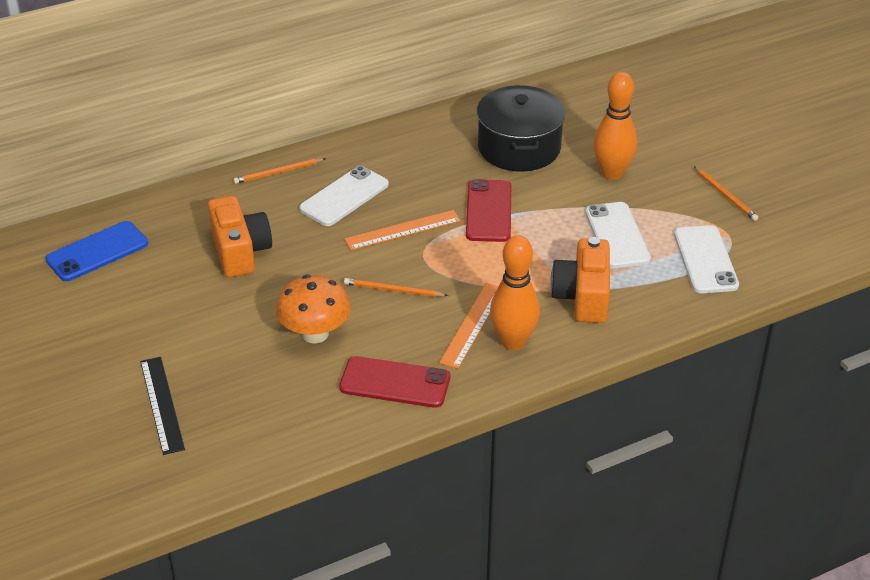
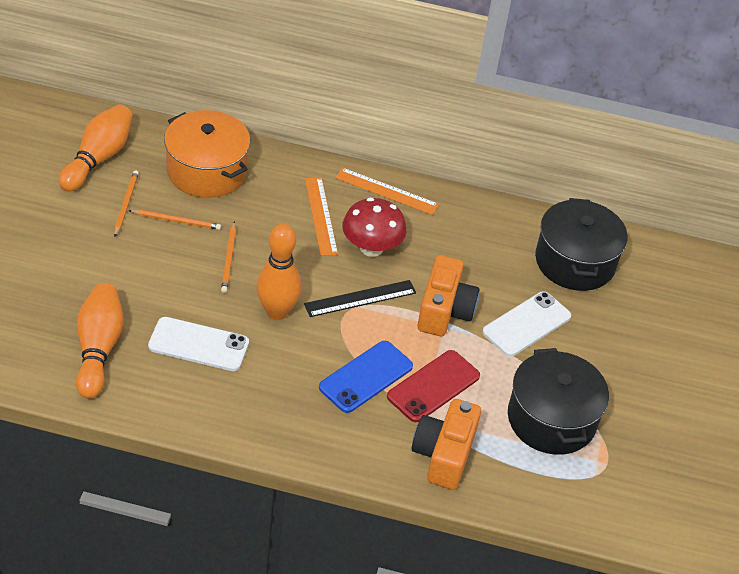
black pot: [477,85,566,172] = 1 -> [508,348,609,455] [535,198,628,291] = 2
orange bowling pin: [490,235,540,350] [593,72,637,180] = 2 -> [59,104,133,192] [76,283,124,399] [257,224,301,320] = 3
orange mushroom: [276,275,351,344] = 1 -> none = 0
orange pot: none = 0 -> [164,110,250,198] = 1
red mushroom: none = 0 -> [342,197,407,257] = 1
red phone: [339,356,450,408] [466,179,511,242] = 2 -> [387,350,480,422] = 1
white phone: [299,166,389,226] [585,202,651,268] [674,225,739,293] = 3 -> [148,317,249,371] [482,291,571,357] = 2

